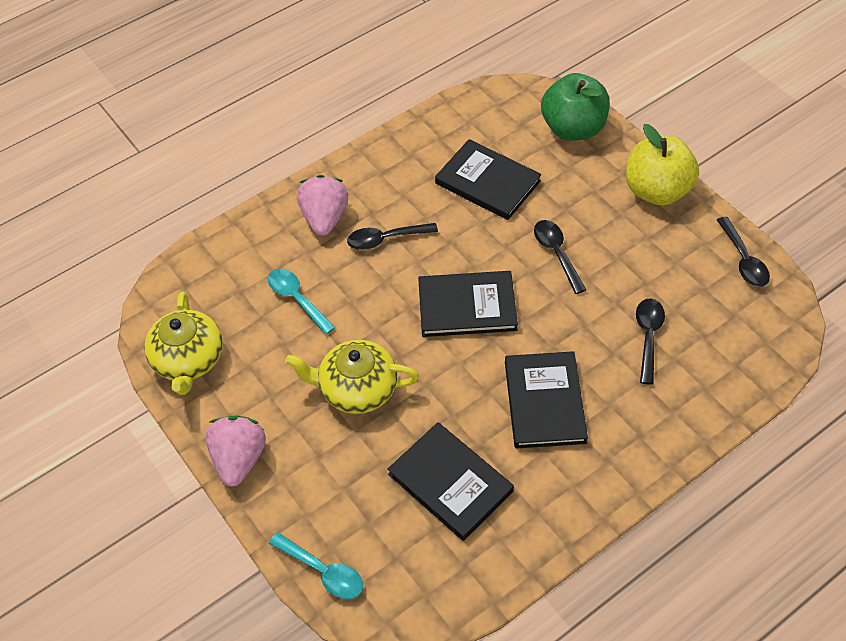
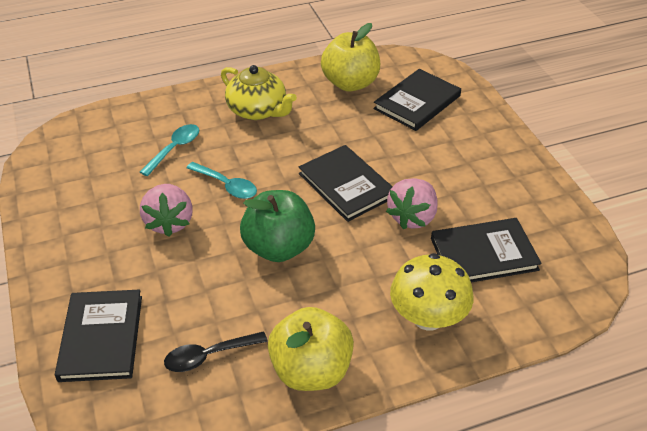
black spoon: [347,223,438,250] [534,220,586,294] [636,299,665,385] [717,217,770,287] = 4 -> [164,331,268,372] = 1
yellow apple: [626,124,699,205] = 1 -> [268,307,354,391] [321,23,380,91] = 2
yellow mushroom: none = 0 -> [390,253,474,331] = 1
yellow teapot: [144,292,223,395] [285,340,419,414] = 2 -> [221,65,297,120] = 1

